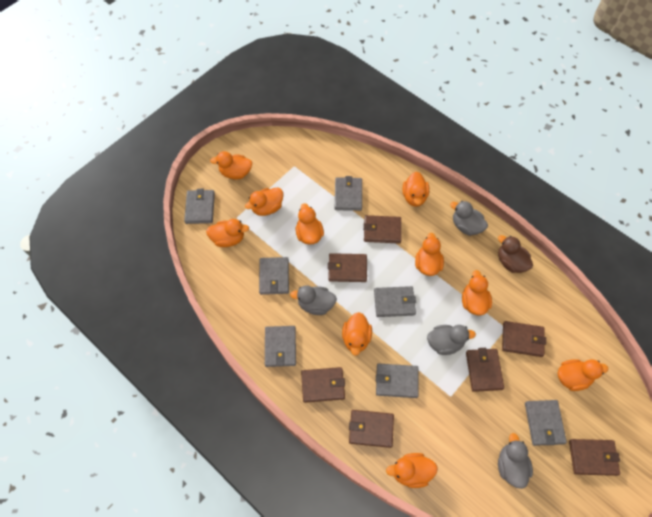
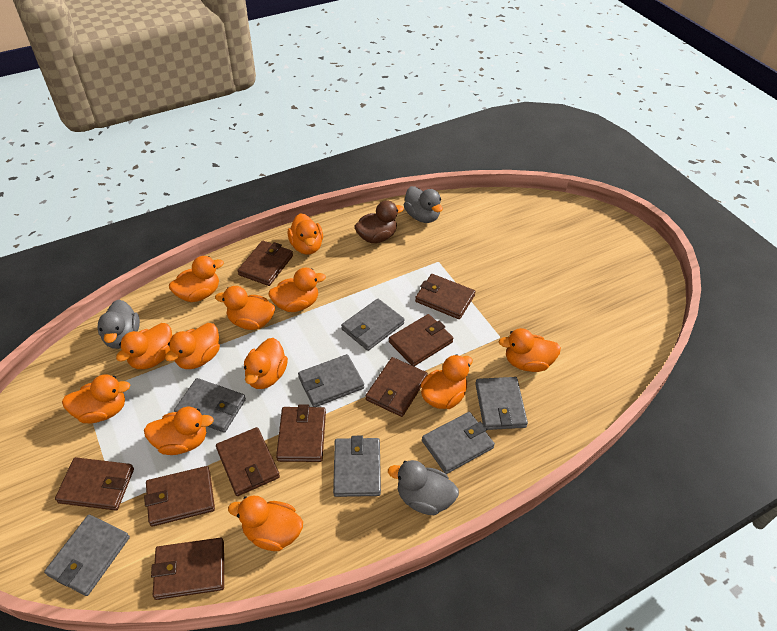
brown wallet: [301,367,345,403] [328,253,367,282] [349,410,394,448] [363,215,401,244] [466,348,504,392] [502,321,546,357] [569,439,620,476] = 7 -> [55,457,134,510] [144,466,215,527] [151,538,224,600] [216,427,280,496] [237,241,293,286] [276,404,326,462] [366,357,428,417] [389,314,453,366] [415,274,476,319] = 9
grey duck: [290,285,337,315] [427,325,476,355] [450,201,488,236] [498,433,533,489] = 4 -> [98,299,140,349] [388,460,459,515] [404,186,443,223] = 3
orange duck: [206,219,249,247] [210,151,252,179] [245,188,283,216] [296,203,324,245] [342,312,372,356] [386,453,438,488] [403,172,429,207] [415,233,444,276] [462,270,492,316] [557,359,608,391] = 10 -> [62,374,131,423] [116,323,172,369] [144,407,214,455] [165,323,220,369] [169,256,224,302] [215,286,275,330] [228,496,303,551] [244,338,288,389] [268,268,326,312] [287,213,323,255] [421,355,473,409] [499,328,561,372] = 12

